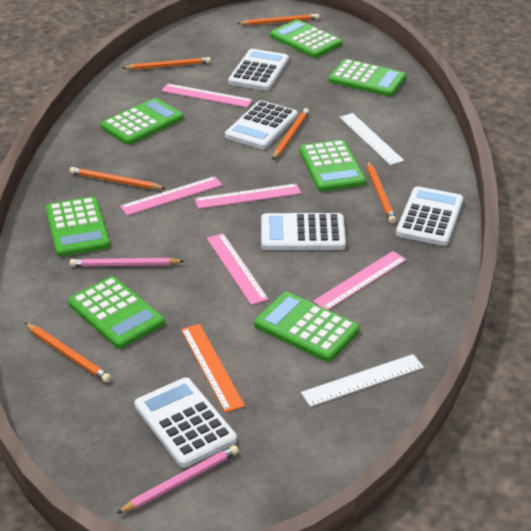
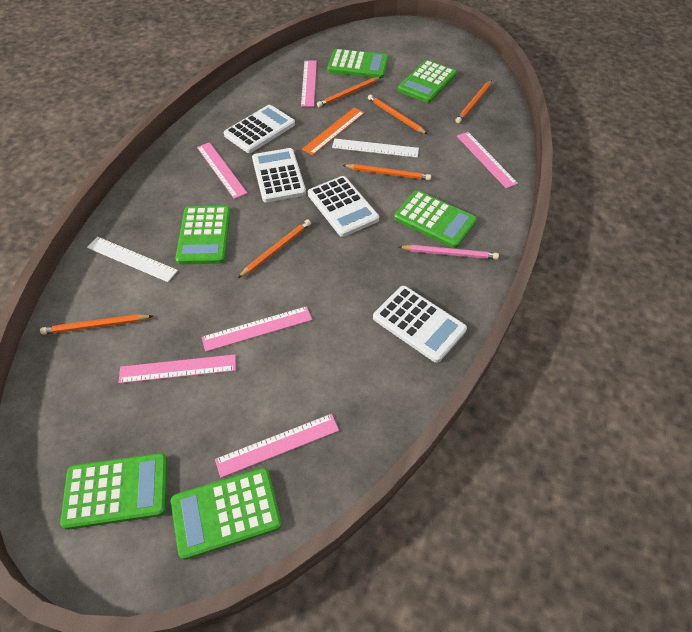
green calculator: [46,197,110,257] [68,276,165,349] [101,98,183,145] [254,292,360,362] [270,20,342,58] [300,140,366,192] [328,59,406,97] = 7 -> [60,453,168,530] [171,468,282,560] [176,206,231,264] [327,49,388,78] [394,190,477,248] [398,60,457,103] = 6
pink pencil: [70,258,184,267] [116,445,239,514] = 2 -> [399,245,499,260] = 1
pink ruler: [120,176,222,216] [161,83,253,108] [195,183,301,209] [207,233,269,305] [313,251,407,310] = 5 -> [119,354,236,383] [197,142,247,199] [202,306,312,352] [215,414,339,478] [301,60,317,107] [457,132,518,188] = 6
white calculator: [134,378,237,468] [225,100,298,149] [228,49,289,91] [261,213,346,250] [396,186,463,246] = 5 -> [224,105,295,153] [252,148,306,202] [308,176,379,237] [373,286,467,363] = 4

